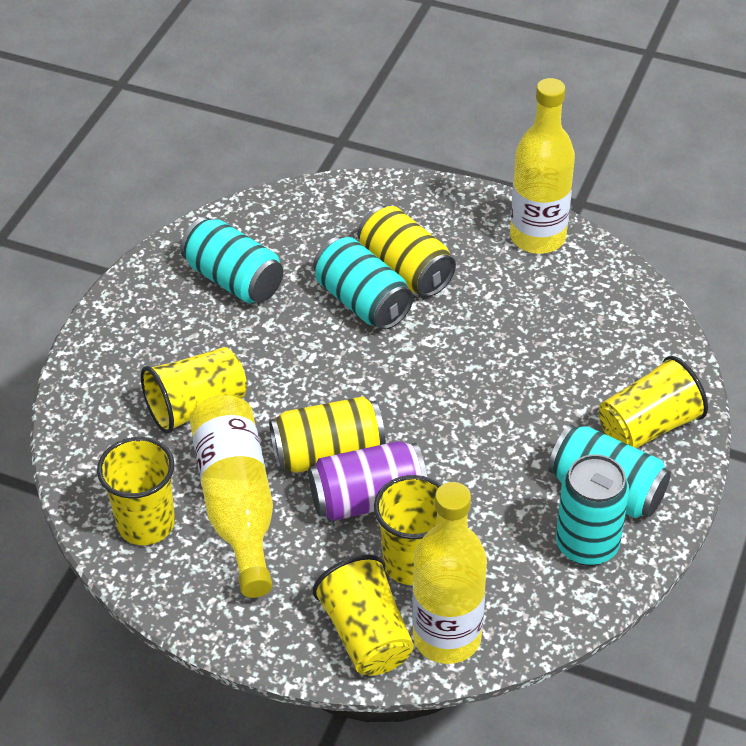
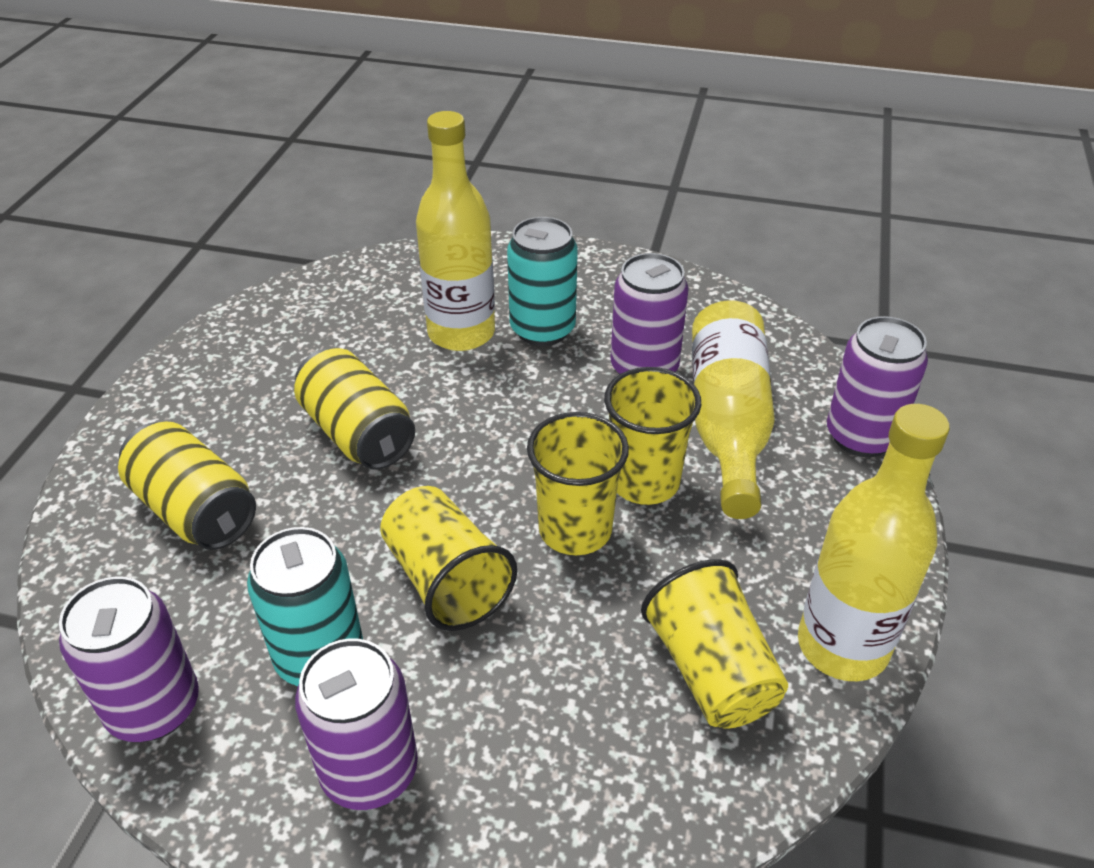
purple can: [308,441,427,521] = 1 -> [59,576,199,742] [295,638,418,810] [610,253,689,374] [827,316,928,457] = 4
turquoise can: [180,217,283,303] [313,237,413,330] [548,424,671,518] [556,454,629,566] = 4 -> [247,527,363,686] [507,217,578,346] = 2
yellow cup: [97,437,175,545] [141,347,247,434] [313,555,414,675] [374,475,441,585] [599,356,708,448] = 5 -> [380,486,517,631] [527,412,629,555] [604,367,701,505] [641,559,788,729] = 4

